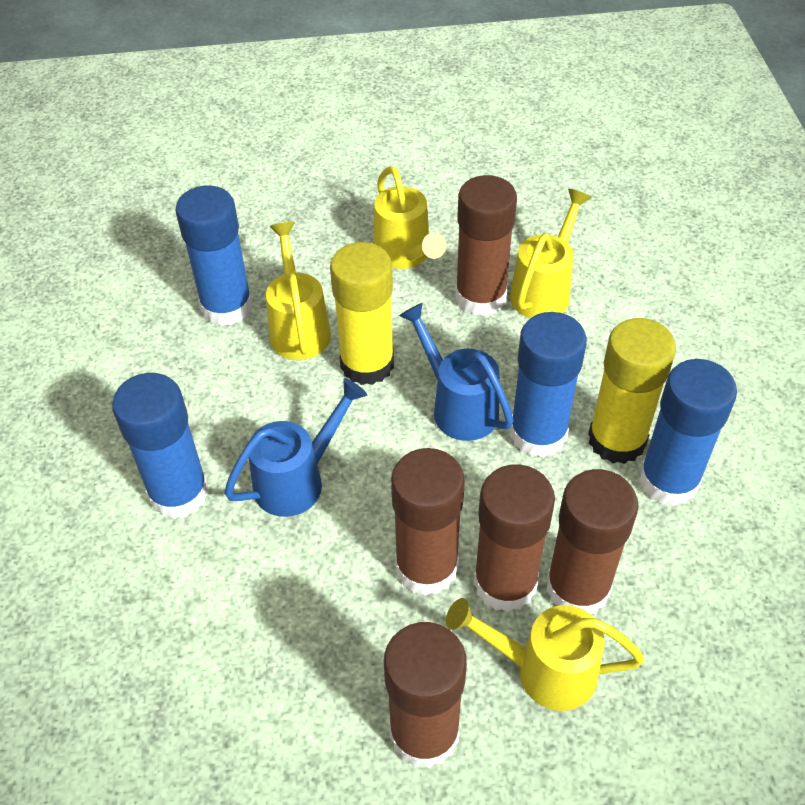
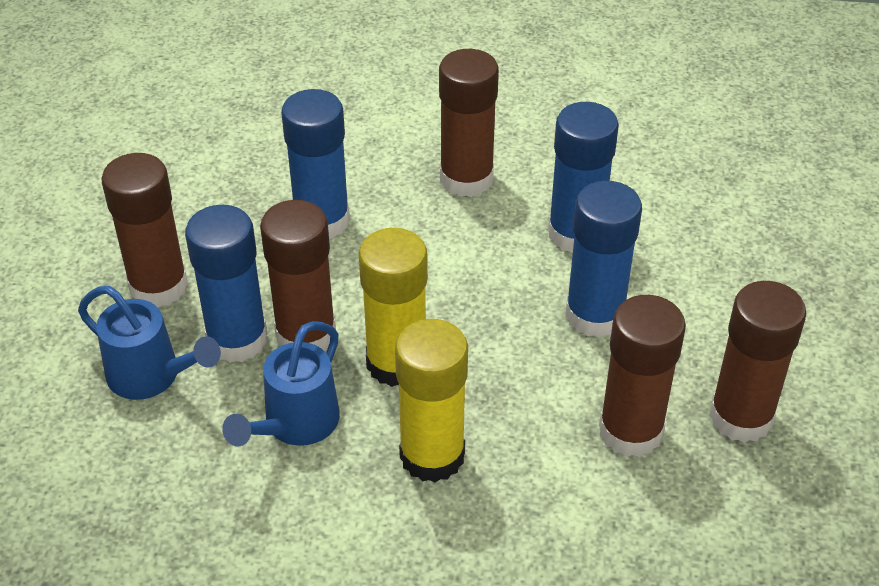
yellow watering can: [266,222,331,360] [373,166,446,269] [446,598,644,711] [510,189,591,318] = 4 -> none = 0

